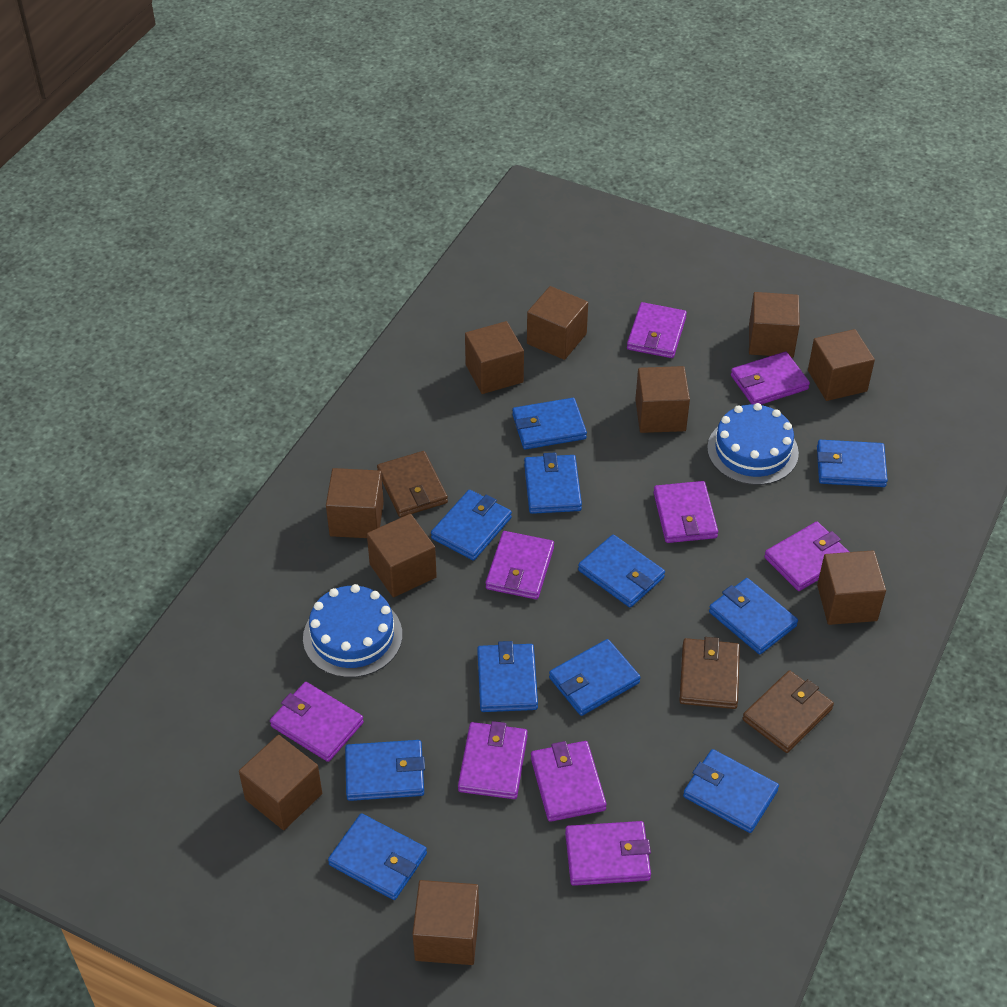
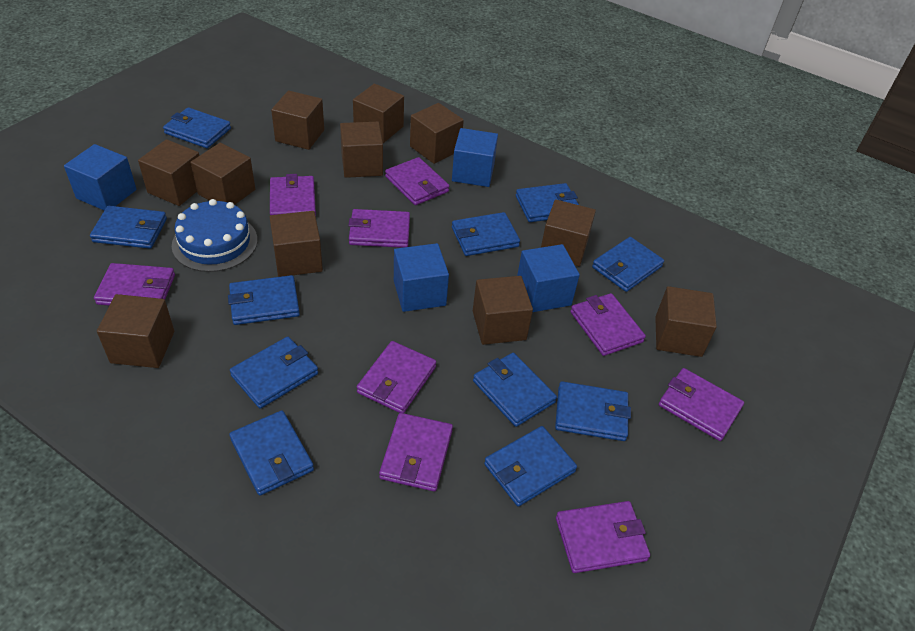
blue cake: [303,584,402,678] [707,403,799,485] = 2 -> [172,199,258,272] = 1
blue cube: none = 0 -> [64,144,137,210] [394,243,449,312] [452,128,498,187] [517,244,580,312] = 4
brown cube: [239,735,322,830] [326,468,384,538] [367,514,437,597] [412,880,479,965] [465,321,524,394] [527,286,588,360] [635,366,690,433] [749,292,800,357] [808,329,875,401] [817,550,886,625] = 10 -> [97,294,174,368] [138,139,199,206] [190,143,255,205] [270,211,323,277] [271,90,324,150] [340,122,383,178] [353,84,404,143] [410,103,464,164] [473,276,533,345] [541,199,596,266] [655,286,717,357] = 11
brown wallet: [377,451,448,517] [679,637,740,709] [742,670,834,753] = 3 -> none = 0

